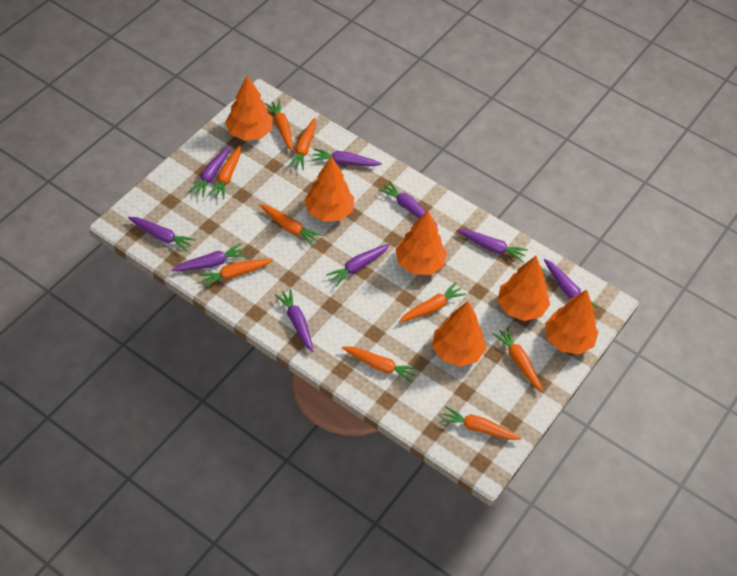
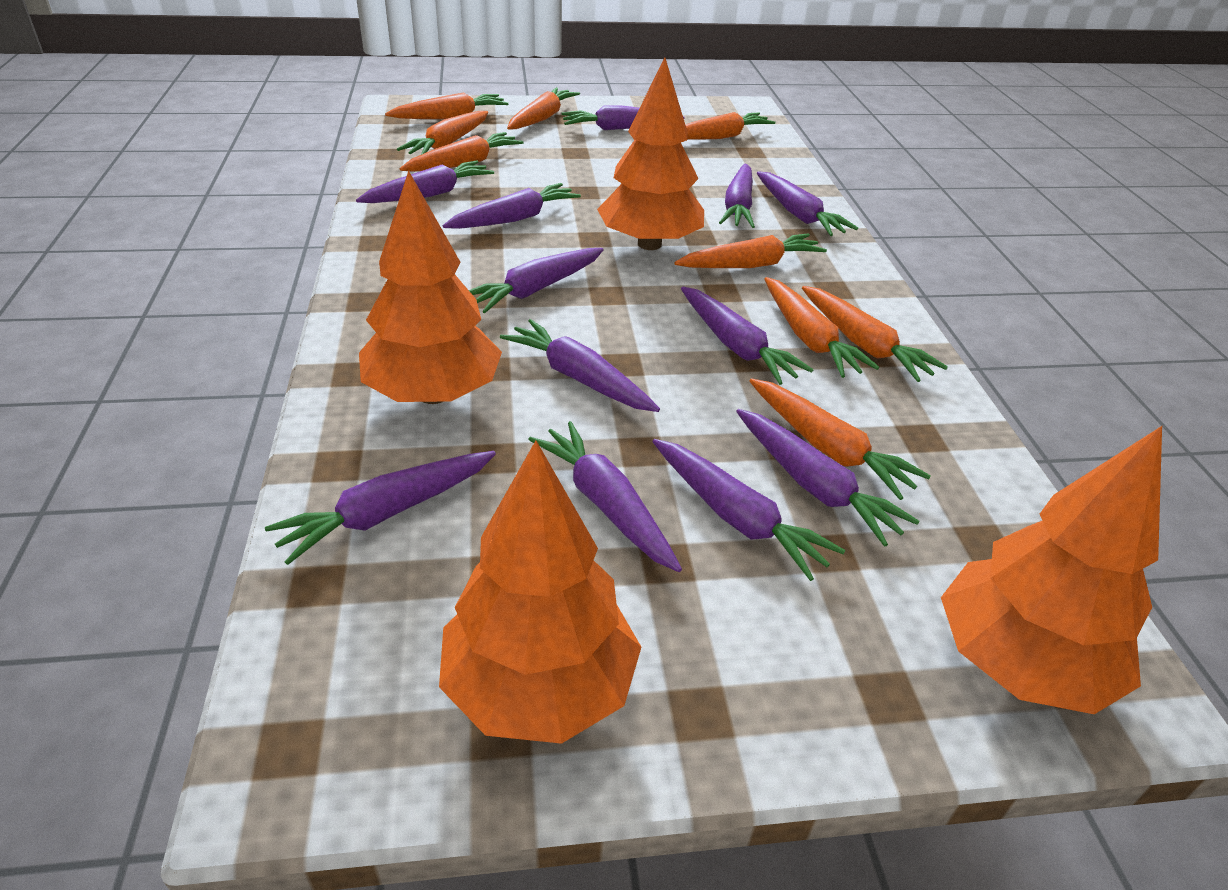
orange tree: [225,75,273,141] [304,156,354,222] [395,210,447,275] [432,301,486,367] [497,256,550,321] [545,289,598,355] = 6 -> [359,170,502,404] [439,441,641,744] [597,57,704,250] [941,426,1162,714] = 4
purple carrot: [128,217,196,252] [172,243,247,271] [188,145,230,197] [275,289,314,352] [312,148,382,166] [326,244,390,286] [379,181,438,226] [457,229,528,262] [544,259,598,308] = 9 -> [265,451,496,565] [356,160,494,203] [443,183,581,229] [469,248,604,313] [500,319,660,412] [528,421,682,572] [561,105,685,130] [652,439,845,581] [681,287,814,385] [719,164,755,228] [736,409,919,547] [757,171,858,236] = 12

